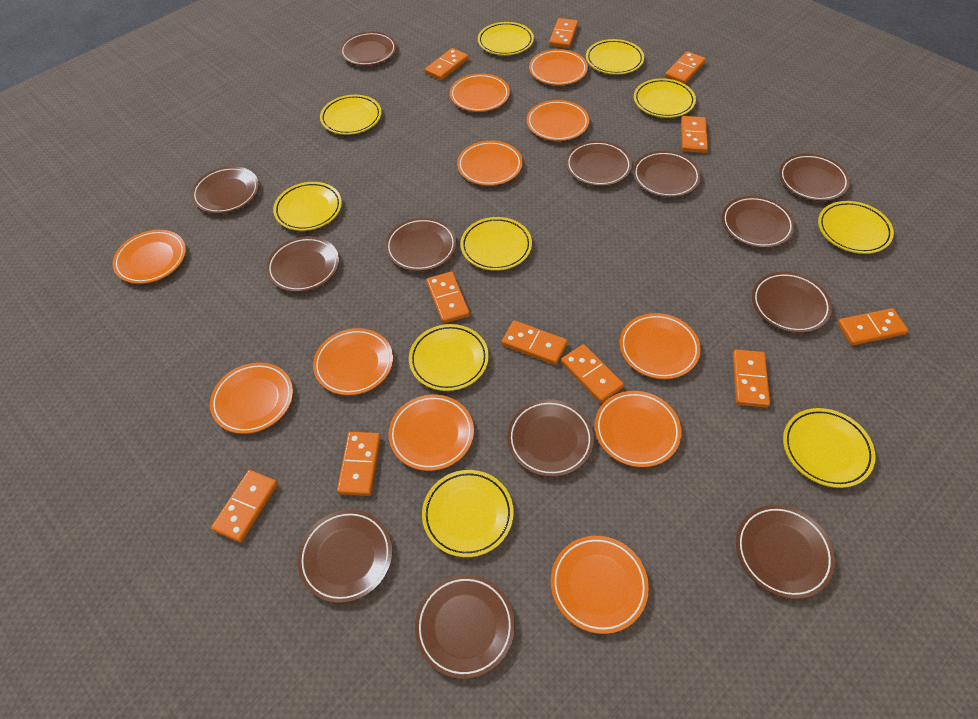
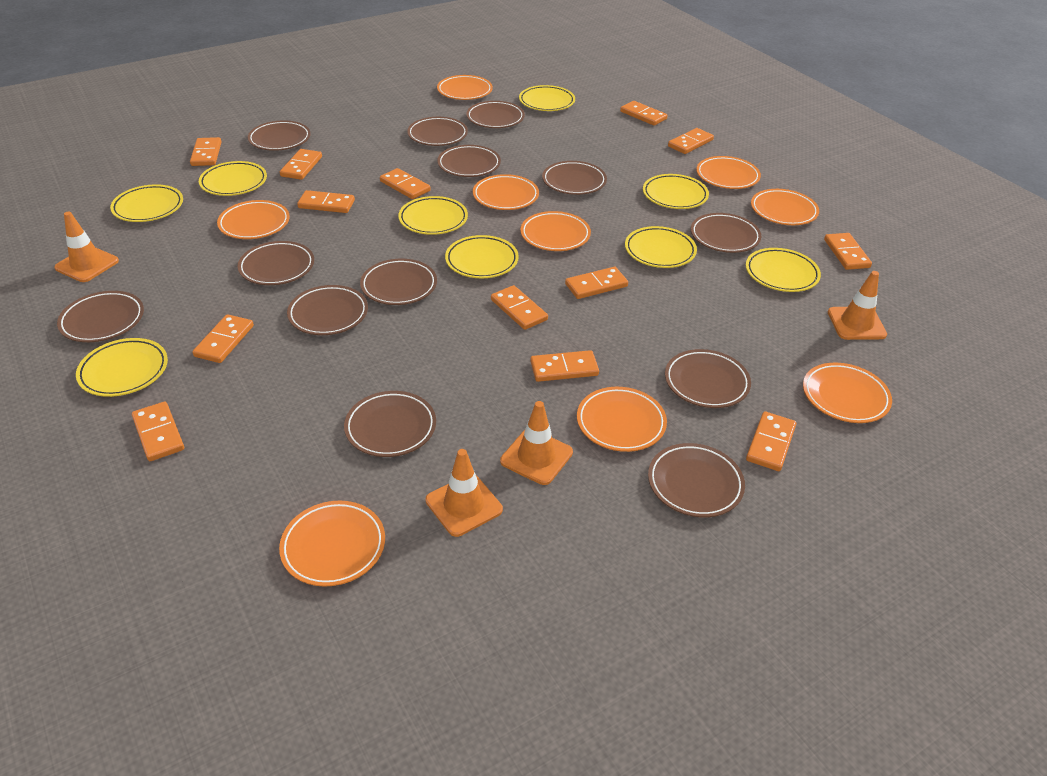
orange domino: [211,470,278,543] [337,432,381,496] [425,48,469,80] [426,272,470,323] [502,320,567,365] [549,18,578,48] [561,344,624,403] [665,51,706,84] [681,116,708,153] [733,350,770,407] [837,308,908,346] = 11 -> [132,401,184,461] [190,137,222,166] [192,314,254,363] [280,149,322,180] [297,190,355,213] [380,168,431,199] [491,285,548,330] [530,350,599,382] [565,267,628,299] [620,101,668,126] [668,128,714,154] [746,411,796,471] [824,233,872,270] = 13
orange plate: [113,230,186,284] [210,362,293,434] [313,328,393,395] [388,395,474,471] [450,73,510,112] [457,141,523,186] [527,100,589,141] [529,49,588,85] [551,536,649,634] [595,391,682,467] [620,313,701,379] = 11 -> [217,200,290,239] [279,501,385,587] [437,75,493,100] [473,174,539,210] [520,211,591,251] [577,387,667,452] [696,156,761,189] [751,189,819,225] [803,363,892,423] = 9
orange traffic cone: none = 0 -> [54,211,119,282] [426,449,503,537] [500,401,573,485] [828,271,887,340] = 4
yellow plate: [273,182,342,231] [320,95,382,135] [409,324,489,391] [422,470,514,557] [460,217,532,271] [478,22,534,55] [586,39,644,75] [634,78,696,118] [783,408,876,488] [818,201,894,254] = 10 -> [76,338,168,397] [110,184,183,222] [199,161,267,196] [398,196,468,235] [445,235,519,278] [519,85,575,111] [625,226,697,268] [643,174,709,209] [746,248,821,292] = 9

